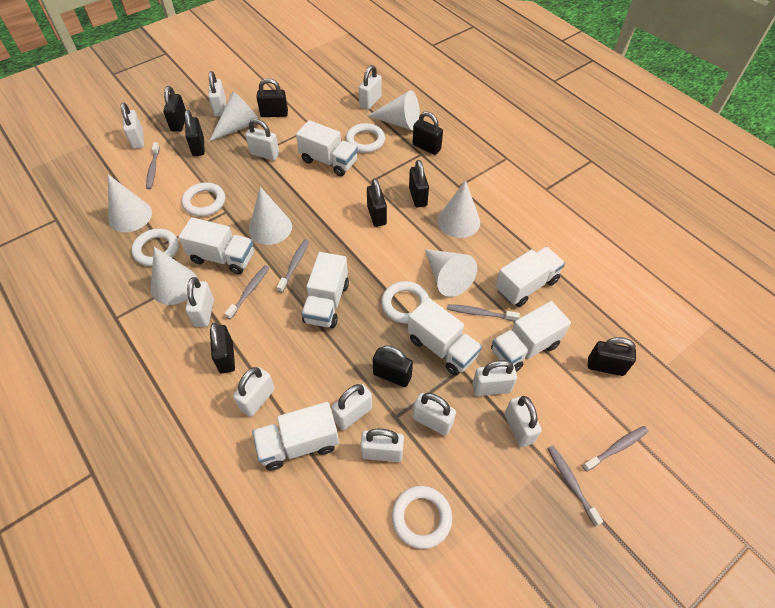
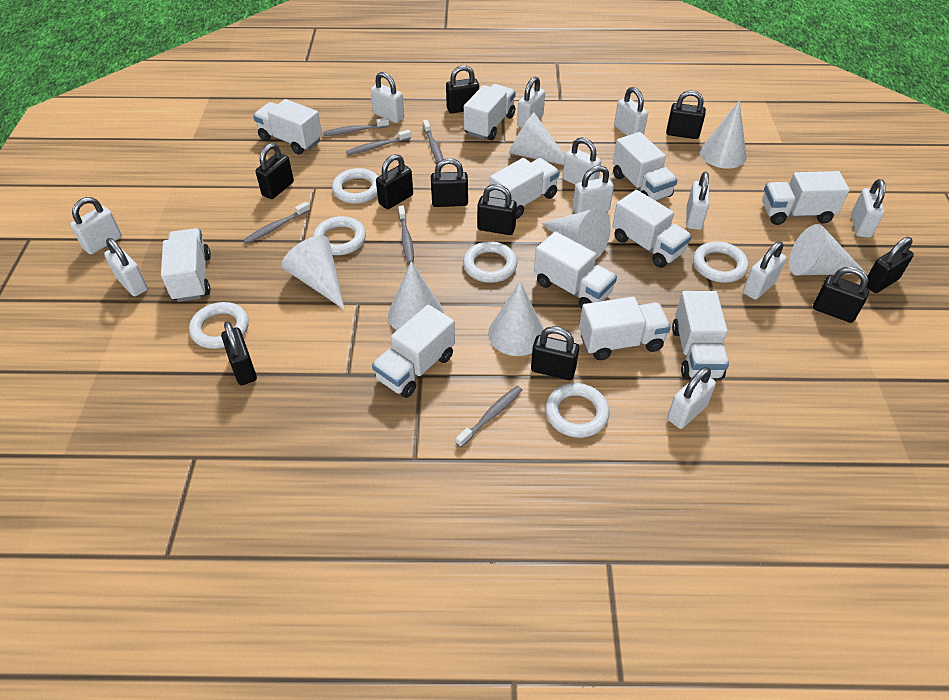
black padlock: [163,86,186,132] [185,110,205,156] [210,323,235,374] [256,78,288,117] [367,179,387,227] [373,346,413,387] [409,160,429,207] [413,111,443,155] [588,337,636,376] = 9 -> [221,321,257,385] [255,143,294,199] [376,154,413,209] [431,158,468,207] [446,65,479,113] [477,184,517,235] [531,326,579,380] [666,90,706,139] [813,266,869,323] [867,237,914,293] = 10
white ring: [131,228,179,266] [181,183,225,216] [346,123,385,153] [381,281,429,323] [392,486,452,549] = 5 -> [189,302,249,349] [313,216,366,255] [332,168,379,204] [463,241,517,283] [545,383,610,438] [693,241,749,283] = 6
white truck: [179,217,254,274] [252,402,339,471] [296,120,358,176] [301,252,349,328] [408,298,482,376] [491,301,571,372] [495,247,565,307] = 7 -> [161,228,211,302] [253,99,322,154] [372,304,455,398] [464,84,516,140] [489,158,560,219] [534,231,617,309] [579,297,671,360] [612,190,692,268] [613,132,678,201] [672,291,729,379] [762,171,850,225] = 11

